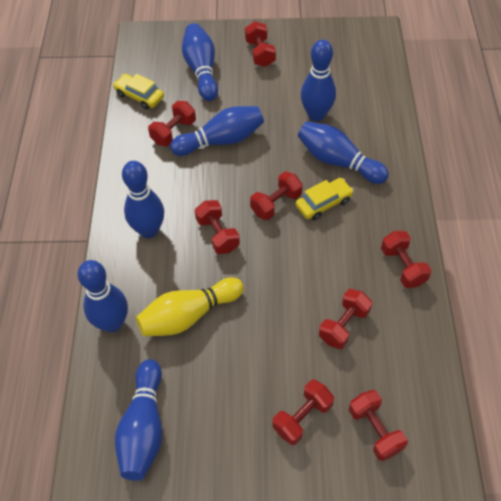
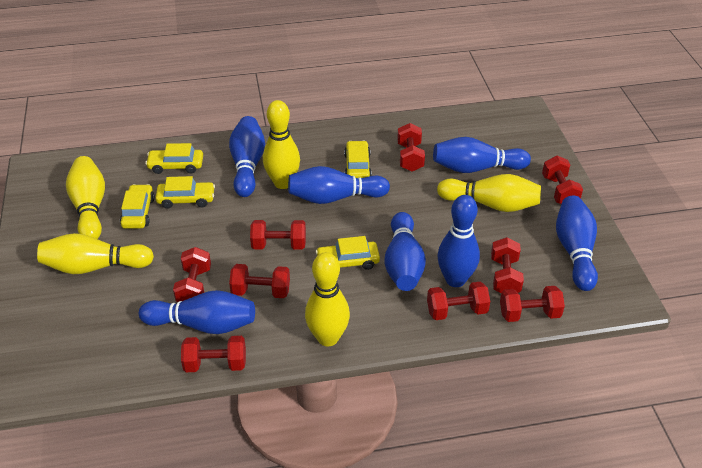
red dumbbell: [148,101,196,146] [195,200,240,254] [245,21,276,67] [250,172,303,220] [272,380,334,445] [319,289,372,349] [349,390,408,461] [381,231,431,288] = 8 -> [173,247,211,302] [181,336,246,372] [229,264,290,298] [250,220,306,250] [397,123,425,172] [427,281,490,320] [491,237,524,293] [500,286,565,322] [542,156,583,204] = 9
yellow bowling pin: [136,277,244,336] = 1 -> [37,233,154,274] [66,156,105,239] [263,100,300,189] [305,252,350,346] [437,174,541,212] = 5
yellow car: [113,74,164,110] [295,178,354,220] = 2 -> [120,184,155,229] [145,143,203,174] [155,176,215,209] [316,236,380,270] [344,141,372,178] = 5

